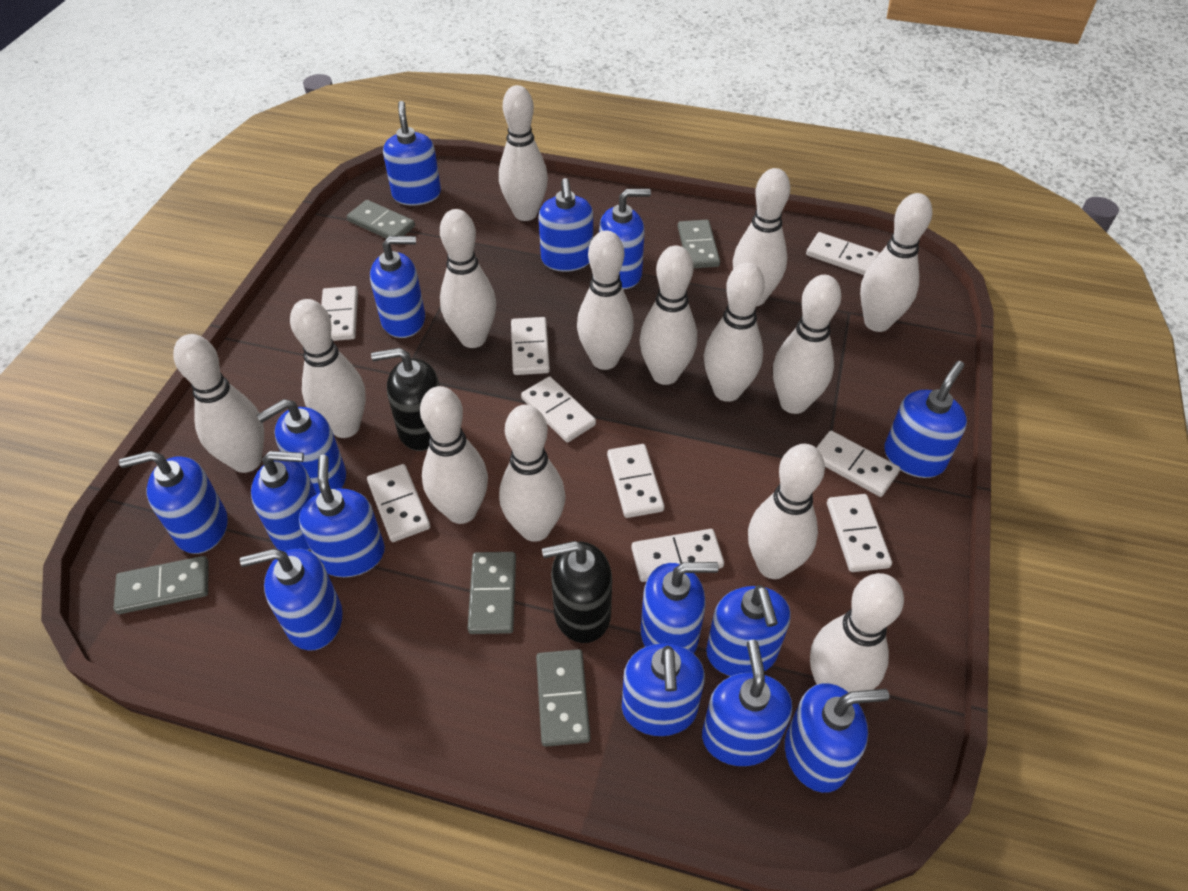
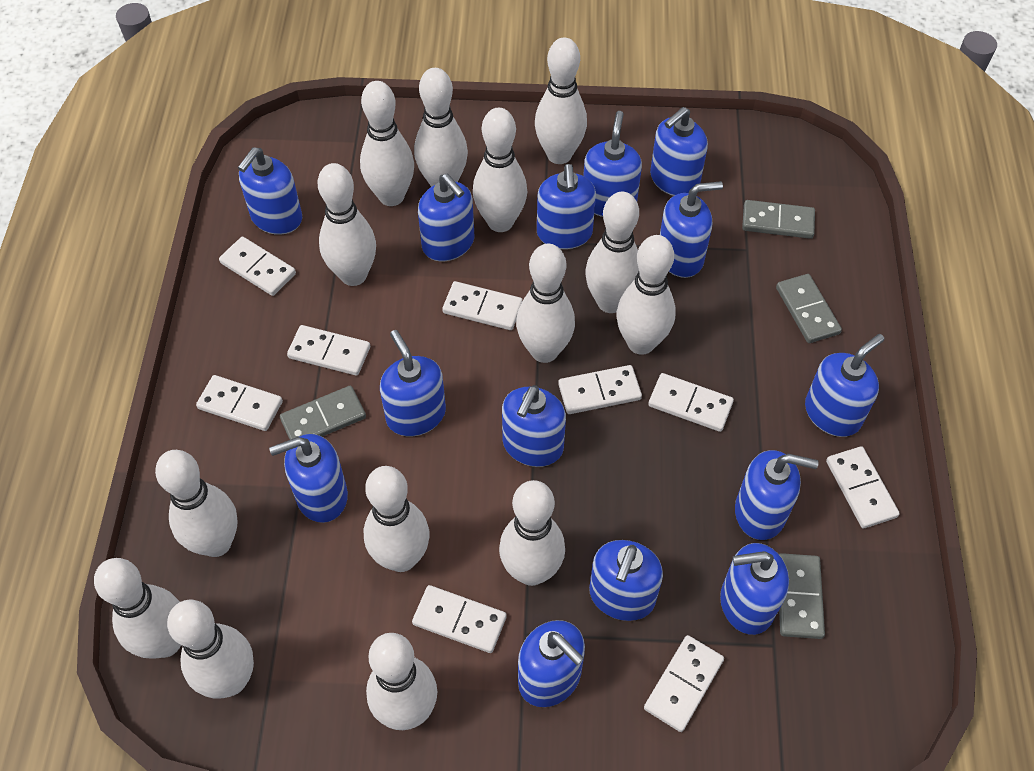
black soap dispenser: [371,348,440,451] [542,541,612,643] = 2 -> none = 0
blue soap dispenser: [119,451,228,554] [240,549,343,651] [251,451,316,552] [256,399,346,494] [299,455,385,577] [370,236,425,338] [383,101,441,206] [539,178,593,272] [599,189,651,289] [622,644,705,736] [641,562,719,653] [702,640,792,766] [706,585,791,676] [785,683,889,793] [884,361,967,478] = 15 -> [238,147,302,235] [269,434,348,523] [380,330,446,436] [418,174,474,261] [502,385,566,467] [518,620,585,707] [537,164,596,249] [583,111,642,217] [589,540,663,621] [650,107,708,196] [660,181,723,278] [720,543,789,635] [735,450,819,540] [805,334,885,437] = 14
grey domino: [114,556,209,614] [347,200,415,239] [468,552,516,634] [536,649,591,747] [678,220,720,268] = 5 -> [280,386,366,440] [742,200,815,239] [776,274,842,343] [779,553,825,639] = 4

